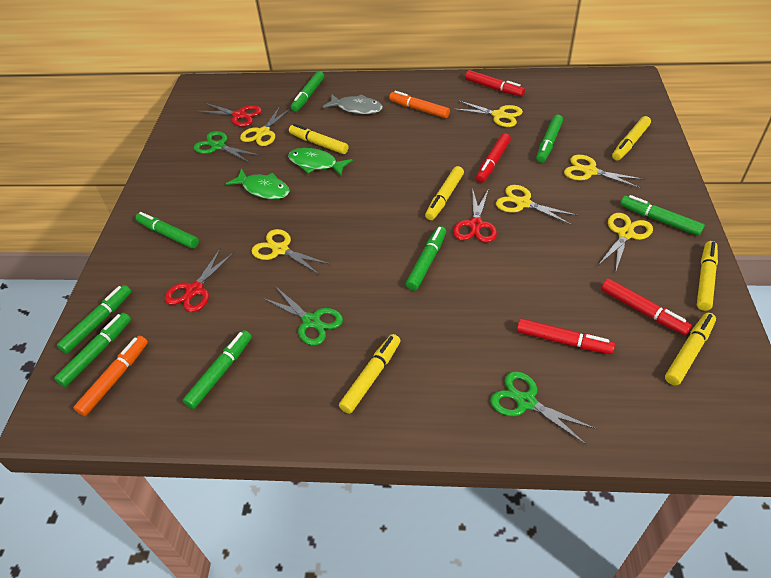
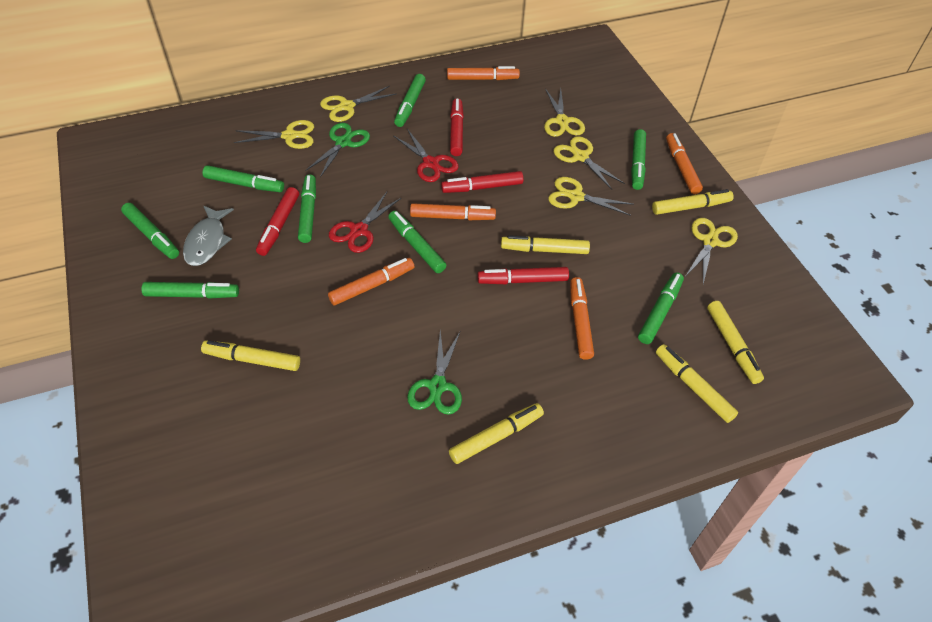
green fish: [226,169,290,199] [288,148,353,176] = 2 -> none = 0
green scissors: [194,131,259,163] [262,286,343,345] [490,371,596,445] = 3 -> [305,123,370,177] [407,331,462,415] = 2
orange marker: [73,336,148,416] [389,91,450,118] = 2 -> [328,258,414,306] [410,203,496,220] [447,66,520,80] [570,277,594,360] [666,133,703,194] = 5
red scissors: [165,248,235,312] [198,103,262,127] [453,188,497,243] = 3 -> [329,192,402,253] [394,129,459,182] = 2

